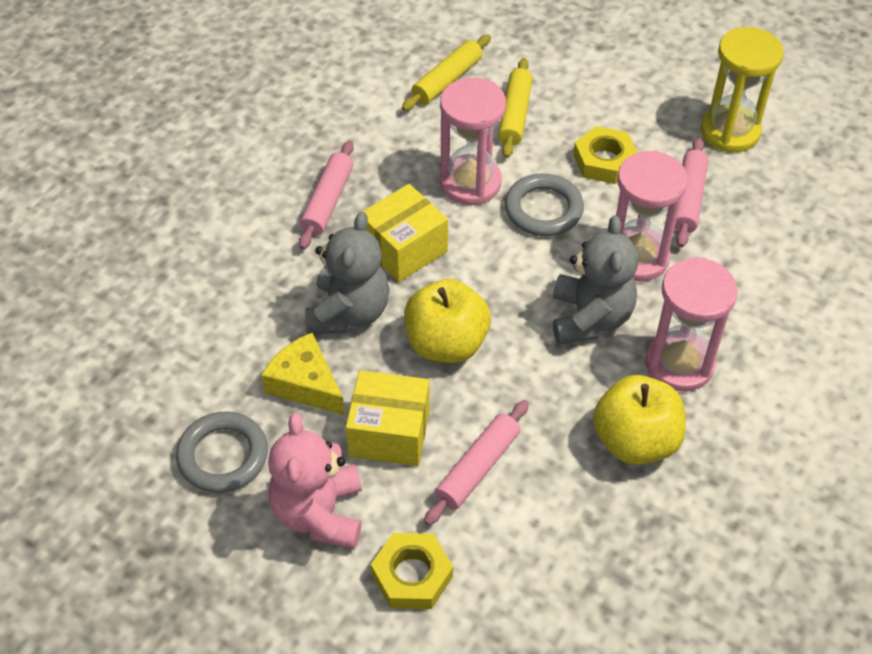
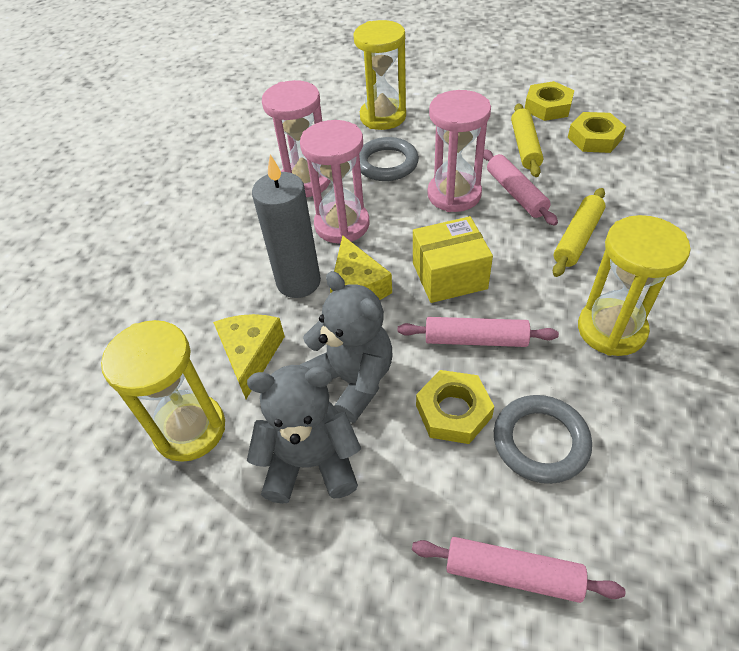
grey candle: none = 0 -> [252,154,321,298] = 1
pink teddy bear: [268,413,362,549] = 1 -> none = 0
yellow apple: [404,279,491,363] [593,375,686,465] = 2 -> none = 0
yellow box: [346,370,430,466] [362,184,448,282] = 2 -> [413,216,493,303] = 1
yellow cheese: [261,333,345,415] = 1 -> [213,314,285,399] [330,235,392,300] = 2
yellow hourglass: [700,27,784,152] = 1 -> [101,320,225,462] [353,20,406,130] [578,215,691,356] = 3
yellow nut: [371,533,453,609] [573,126,638,184] = 2 -> [416,370,494,444] [525,81,574,121] [568,112,626,153] = 3

